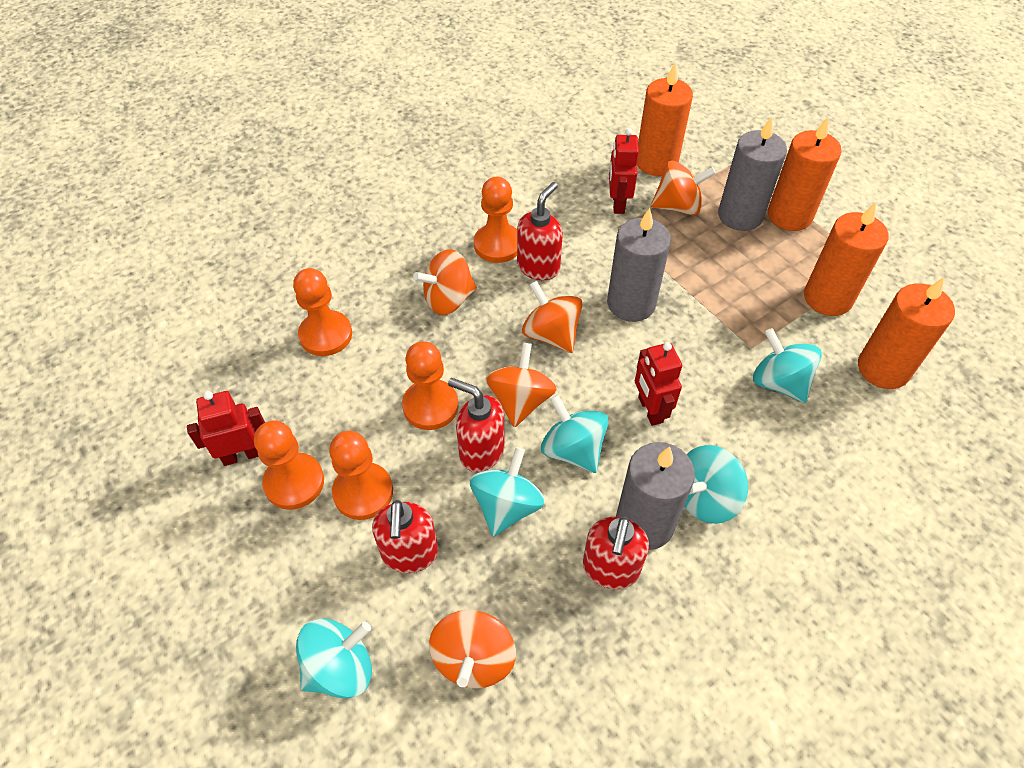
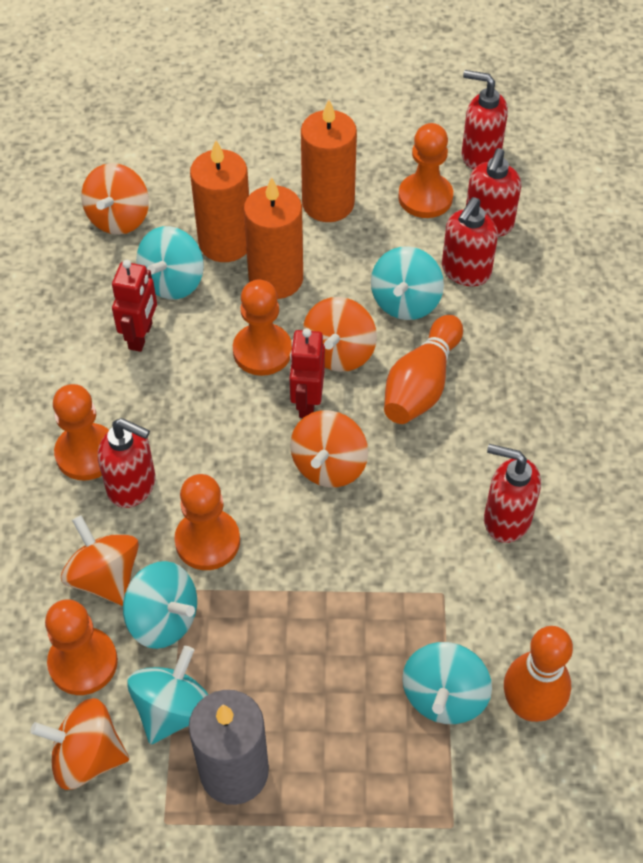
grey candle: [607,208,671,322] [616,442,695,550] [718,117,787,231] = 3 -> [189,690,269,805] = 1
orange bowling pin: none = 0 -> [384,315,463,424] [504,626,573,722] = 2
orange candle: [637,62,693,176] [768,117,842,231] [804,202,889,316] [858,277,955,389] = 4 -> [190,140,249,262] [244,177,303,299] [301,100,357,222] = 3
red robot: [187,391,265,466] [609,128,639,214] [635,342,682,426] = 3 -> [112,260,157,352] [290,328,325,418] = 2
red soap dispenser: [372,500,438,573] [448,378,505,472] [517,182,563,280] [583,516,649,589] = 4 -> [98,418,155,508] [442,197,498,286] [461,70,508,169] [466,148,521,237] [484,444,541,543] = 5

